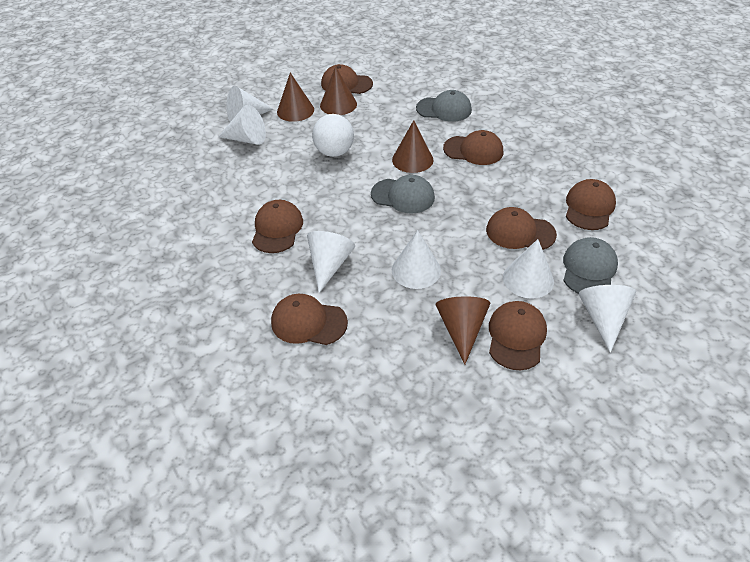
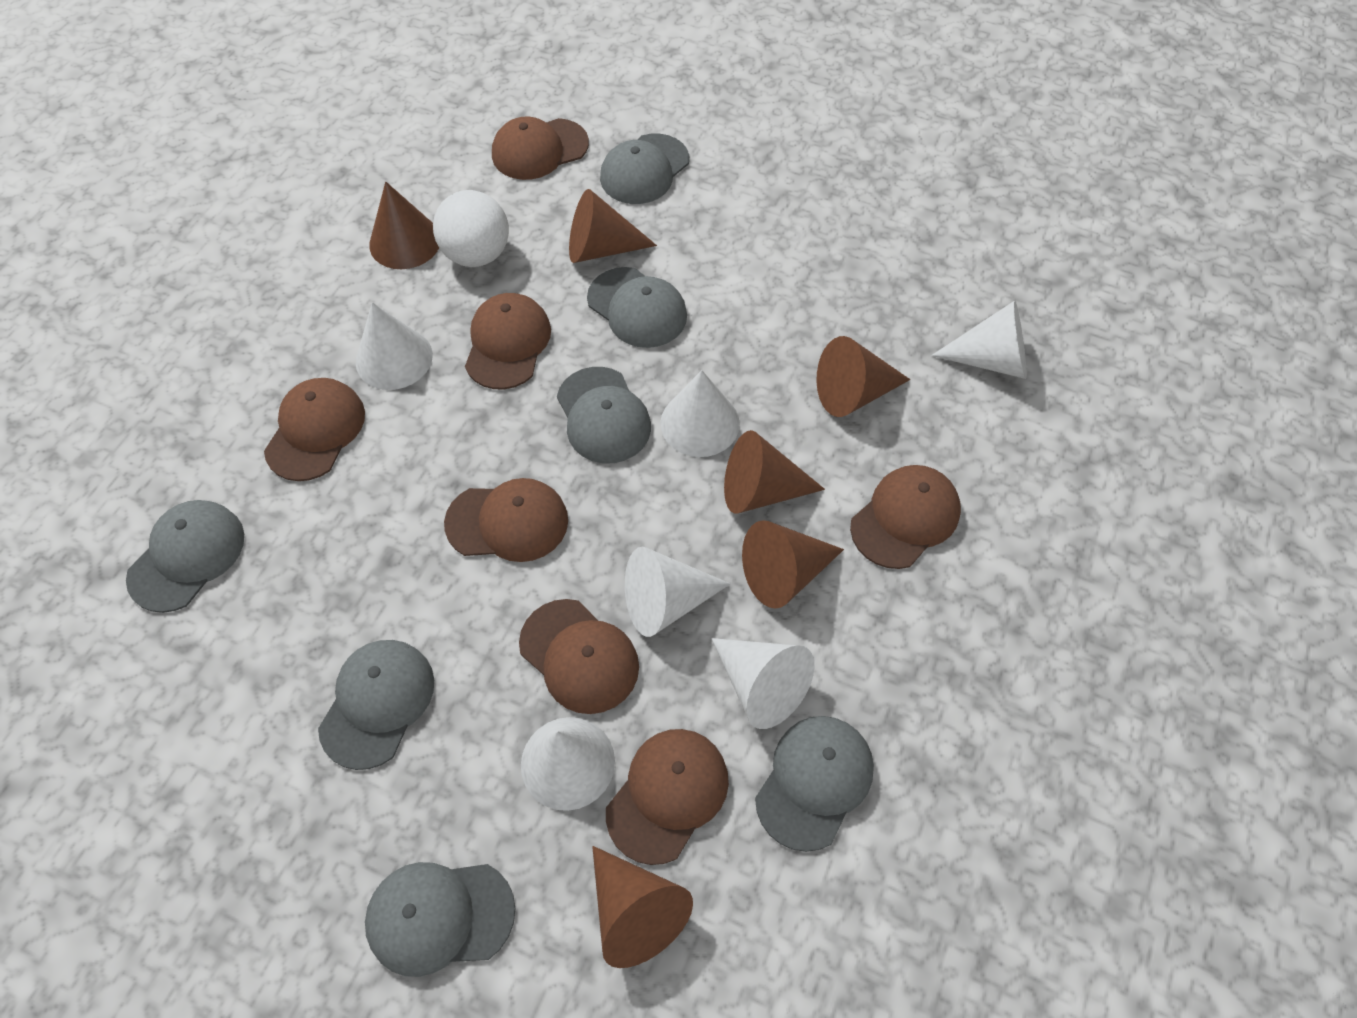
brown cone: [277,72,314,122] [320,66,357,115] [392,120,434,173] [436,296,491,365] = 4 -> [369,182,439,269] [569,189,657,263] [592,846,693,968] [724,430,825,514] [742,520,844,608] [816,336,910,417] = 6
grey cap: [371,175,435,214] [416,90,472,122] [563,237,618,294] = 3 -> [126,500,244,613] [318,640,434,770] [365,862,515,977] [557,367,651,463] [587,267,687,348] [600,134,689,204] [755,716,874,852] = 7

